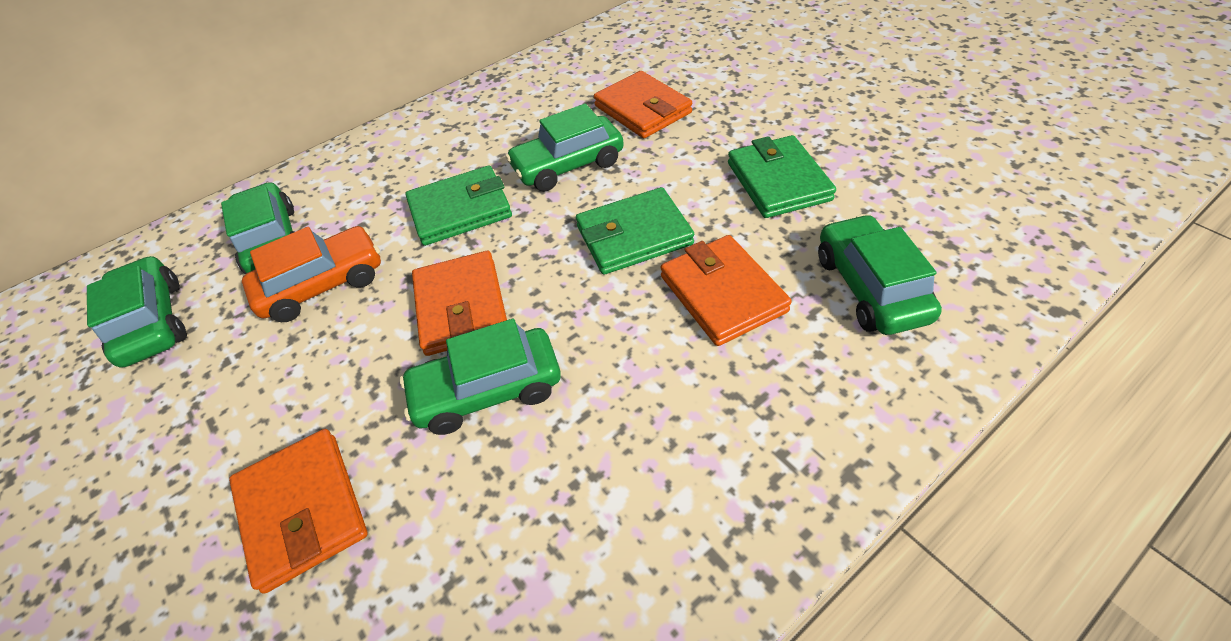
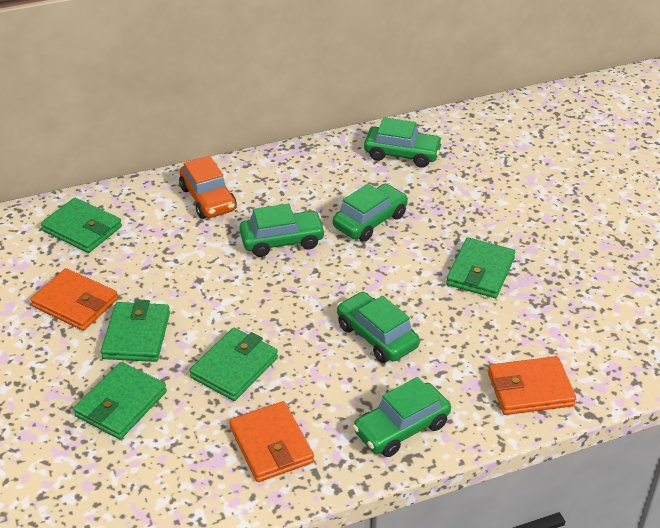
green wallet: [406,166,512,246] [576,187,694,275] [728,135,836,218] = 3 -> [41,198,122,253] [73,362,167,439] [101,299,170,362] [189,328,278,401] [446,238,515,298] = 5
orange wallet: [229,429,368,594] [412,251,507,356] [594,71,692,138] [660,235,792,346] = 4 -> [30,268,118,331] [229,401,314,482] [488,356,576,415] = 3

